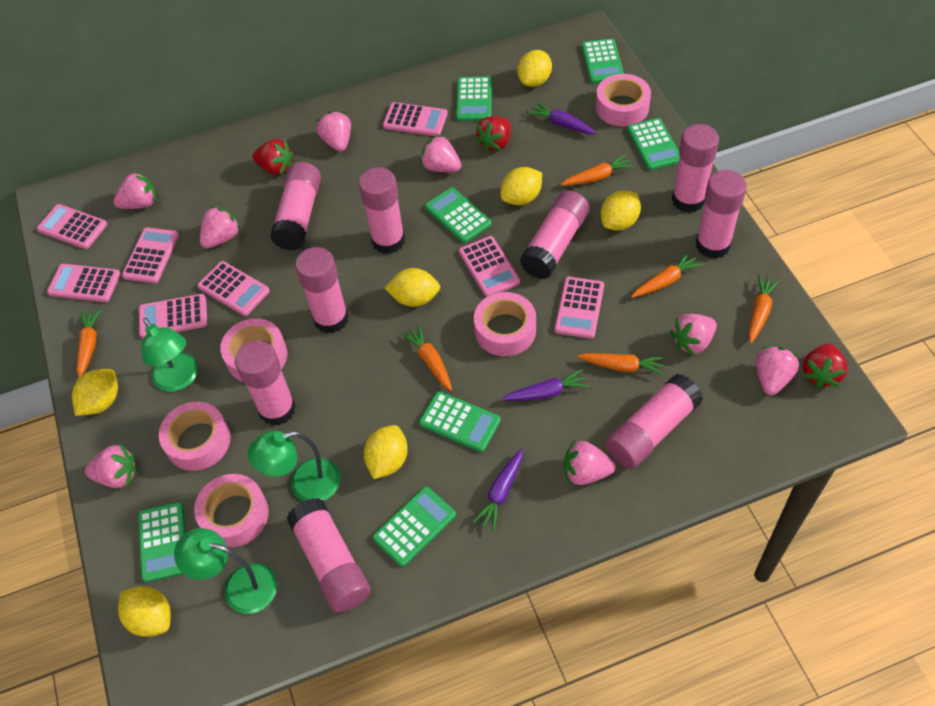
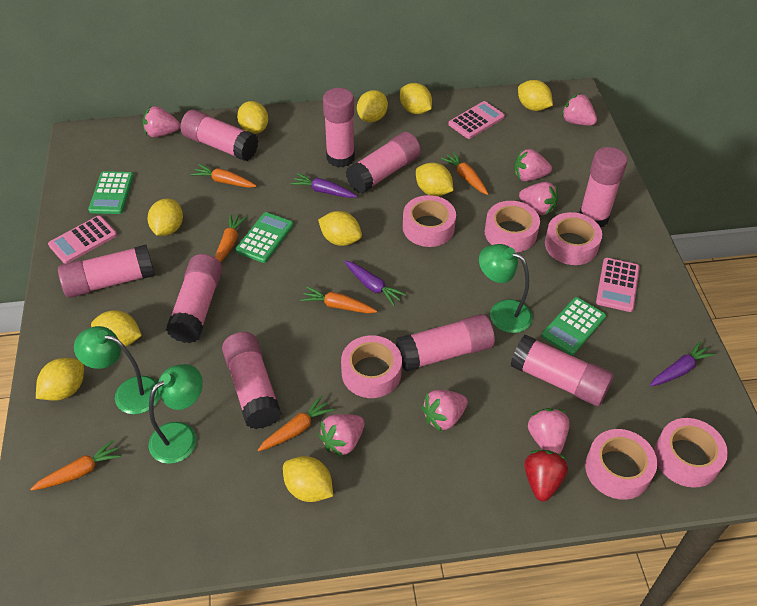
green calculator: [138,502,186,583] [372,487,456,567] [419,391,501,452] [425,187,491,243] [456,76,492,121] [582,39,624,84] [627,118,680,170] = 7 -> [88,171,134,214] [236,212,293,263] [542,297,606,355] = 3
pink calculator: [37,204,107,249] [47,264,121,302] [122,227,179,284] [139,294,207,338] [197,261,270,316] [383,102,448,136] [459,236,520,297] [554,277,604,339] = 8 -> [48,216,117,264] [448,101,505,139] [596,258,640,312] = 3
pink strawberry: [85,444,137,488] [114,171,156,209] [200,206,241,249] [316,111,351,152] [420,134,461,172] [564,439,616,485] [670,314,717,356] [755,346,800,395] = 8 -> [143,106,180,137] [318,414,365,457] [421,390,468,432] [514,148,552,181] [519,182,558,215] [527,408,570,454] [561,93,597,126] = 7
pink tape: [159,402,231,471] [194,474,269,547] [220,318,287,382] [474,292,536,356] [596,74,651,127] = 5 -> [341,335,402,398] [403,195,456,247] [485,201,540,253] [545,212,602,265] [585,429,657,500] [654,418,728,488] = 6
red strawberry: [252,139,293,175] [475,116,511,152] [802,343,848,388] = 3 -> [524,450,568,501] = 1
yellow lemon: [72,369,118,416] [118,586,171,637] [364,425,408,479] [385,268,440,307] [500,167,542,205] [517,50,552,87] [601,190,641,231] = 7 -> [36,358,84,401] [91,310,142,347] [148,199,183,236] [237,101,268,134] [283,456,333,502] [318,211,362,246] [357,90,388,122] [400,83,432,114] [416,162,454,196] [518,80,553,111] = 10

